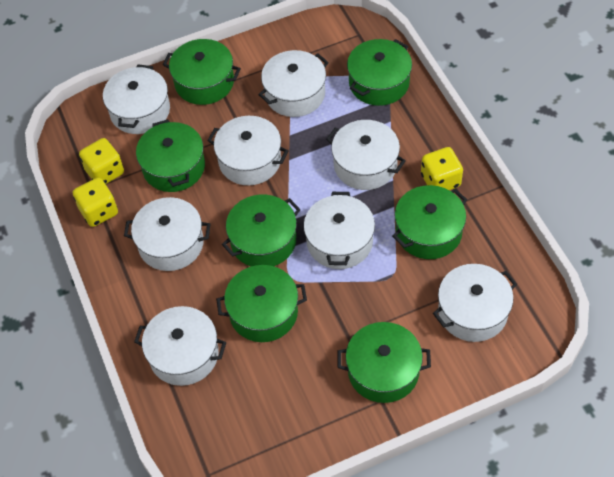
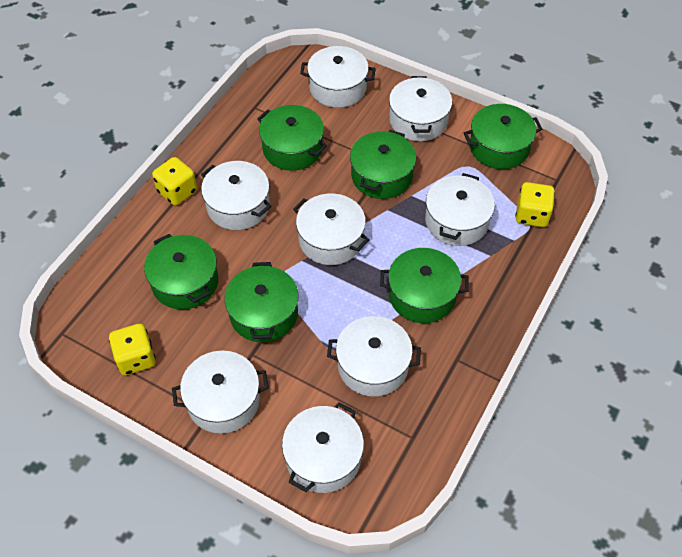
green pot: [136,119,205,192] [163,39,241,105] [216,265,307,342] [222,194,301,266] [338,322,431,403] [347,39,412,106] [392,185,467,259] = 7 -> [144,234,218,310] [224,262,299,342] [257,105,327,171] [350,130,416,199] [380,248,469,323] [464,104,542,169] = 6

